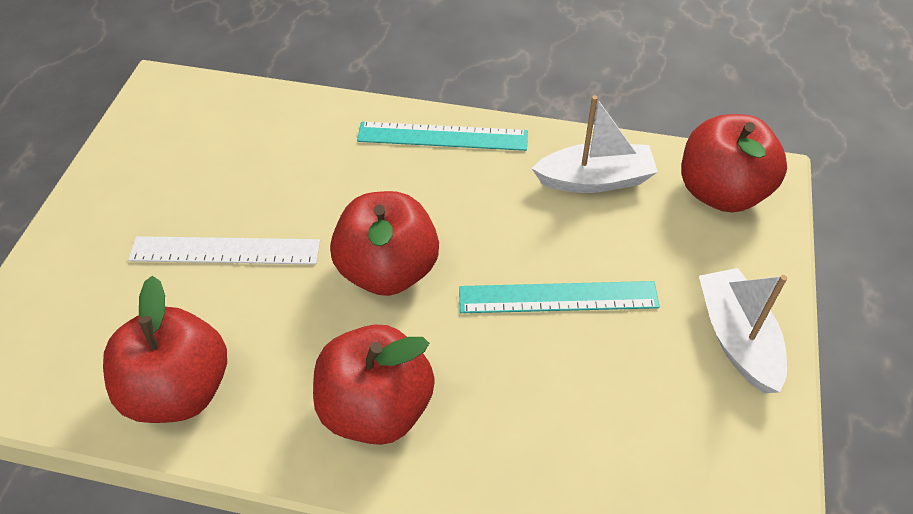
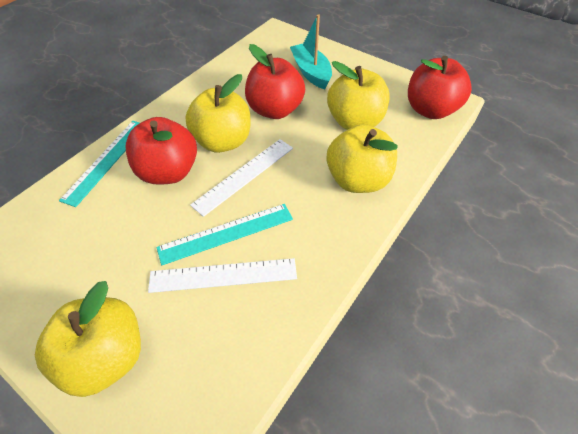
red apple: [103,276,227,423] [313,324,435,445] [330,191,439,296] [681,114,787,212] = 4 -> [126,117,197,185] [245,44,305,119] [408,56,472,119] = 3
turquoise boat: none = 0 -> [290,14,332,89] = 1
white boat: [532,95,658,193] [699,268,787,393] = 2 -> none = 0
white ruler: [128,236,320,264] = 1 -> [148,258,297,293] [190,139,293,217] = 2
yellow apple: none = 0 -> [35,281,141,397] [185,74,250,153] [327,61,390,130] [327,124,398,193] = 4

